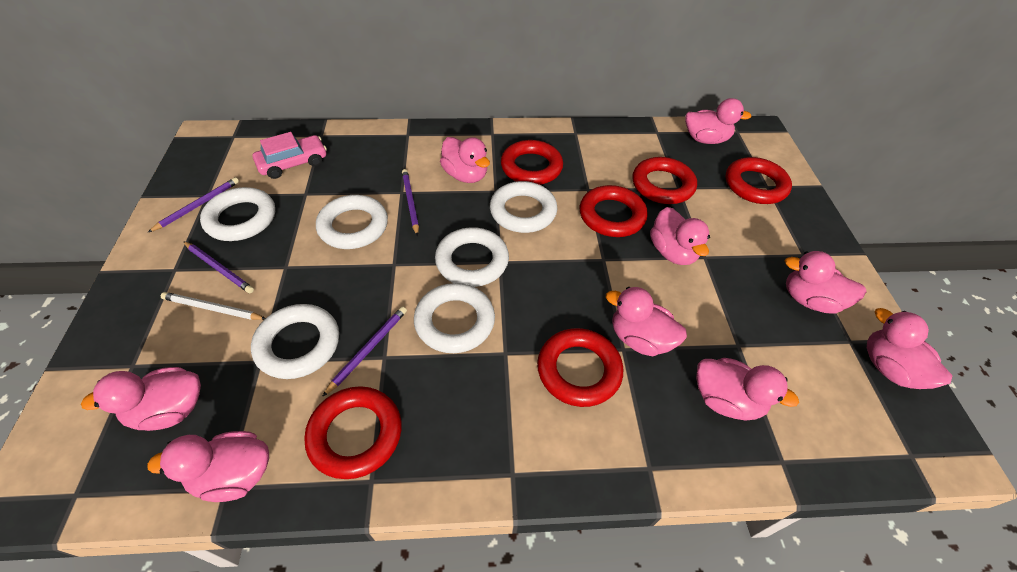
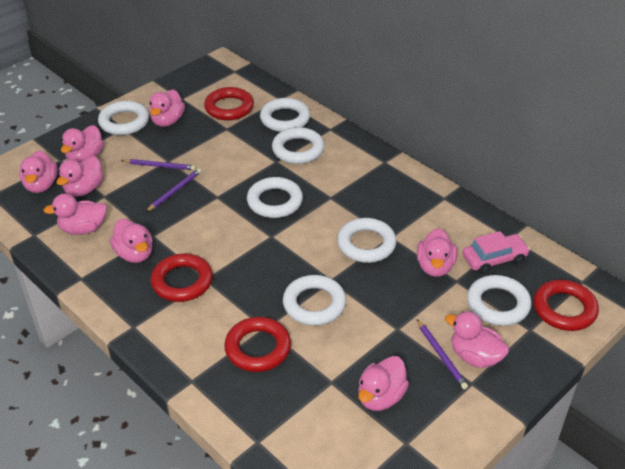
purple pencil: [147,177,239,233] [183,241,254,293] [322,306,407,397] [402,169,419,236] = 4 -> [121,159,196,170] [146,168,201,212] [417,319,468,390] = 3
red ring: [304,386,402,479] [501,140,563,185] [537,328,623,407] [580,185,648,237] [632,157,697,204] [725,157,792,204] = 6 -> [151,253,213,302] [204,87,254,120] [224,317,291,372] [533,280,599,331] = 4
white pencil: [161,292,266,320] = 1 -> none = 0
white ring: [200,187,275,241] [251,304,339,379] [316,195,388,249] [414,283,495,353] [435,227,509,287] [490,181,557,233] = 6 -> [98,101,149,135] [247,177,303,218] [260,98,310,132] [272,127,324,164] [283,275,346,326] [337,218,397,263] [467,275,532,326] = 7

